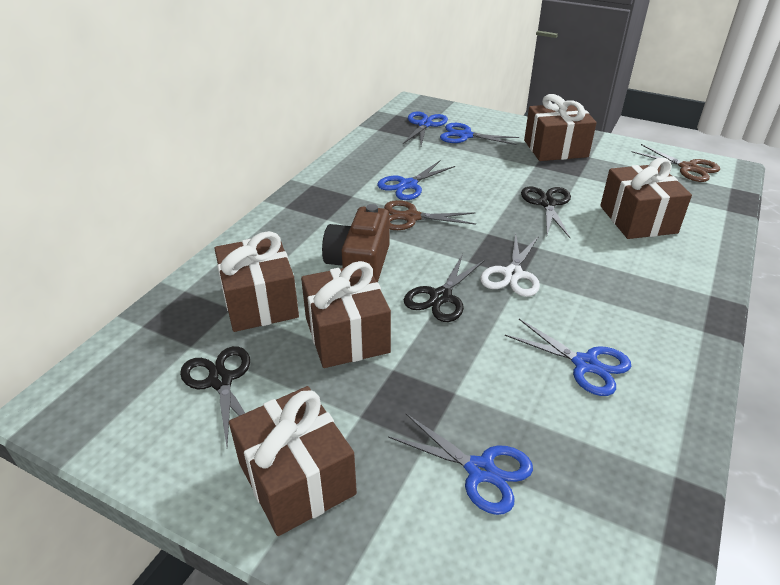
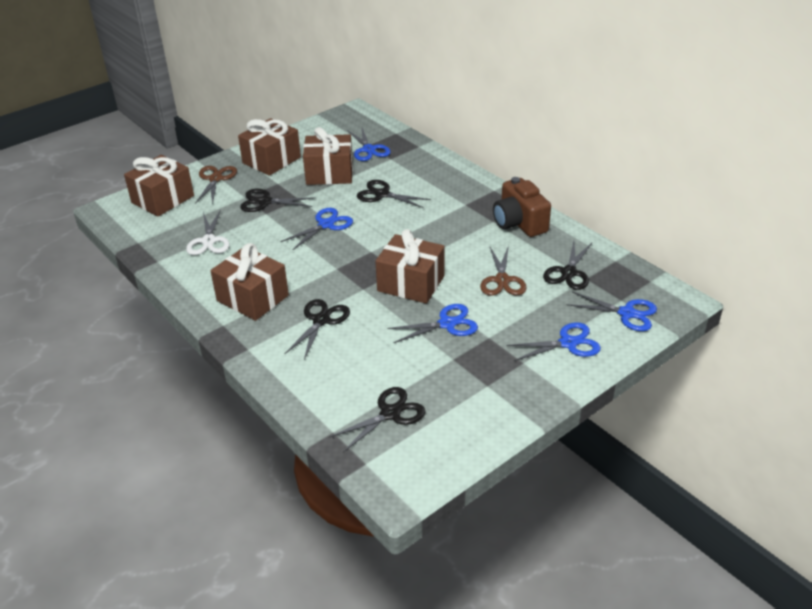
black scissors: [180,346,250,446] [404,254,485,322] [521,187,571,238] = 3 -> [240,189,315,212] [285,299,350,360] [329,387,426,452] [357,180,431,208] [543,241,593,290] = 5

